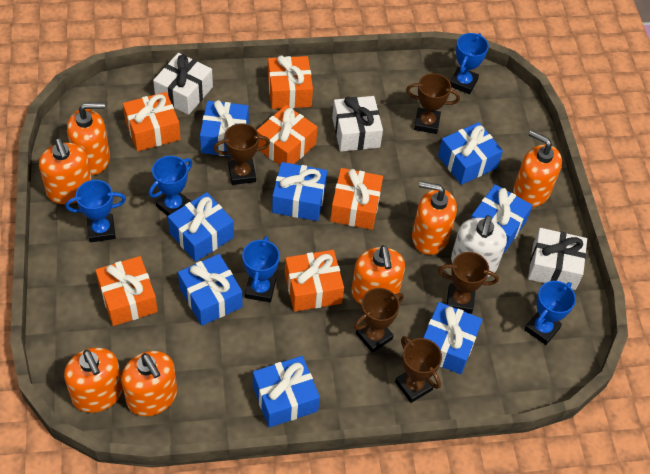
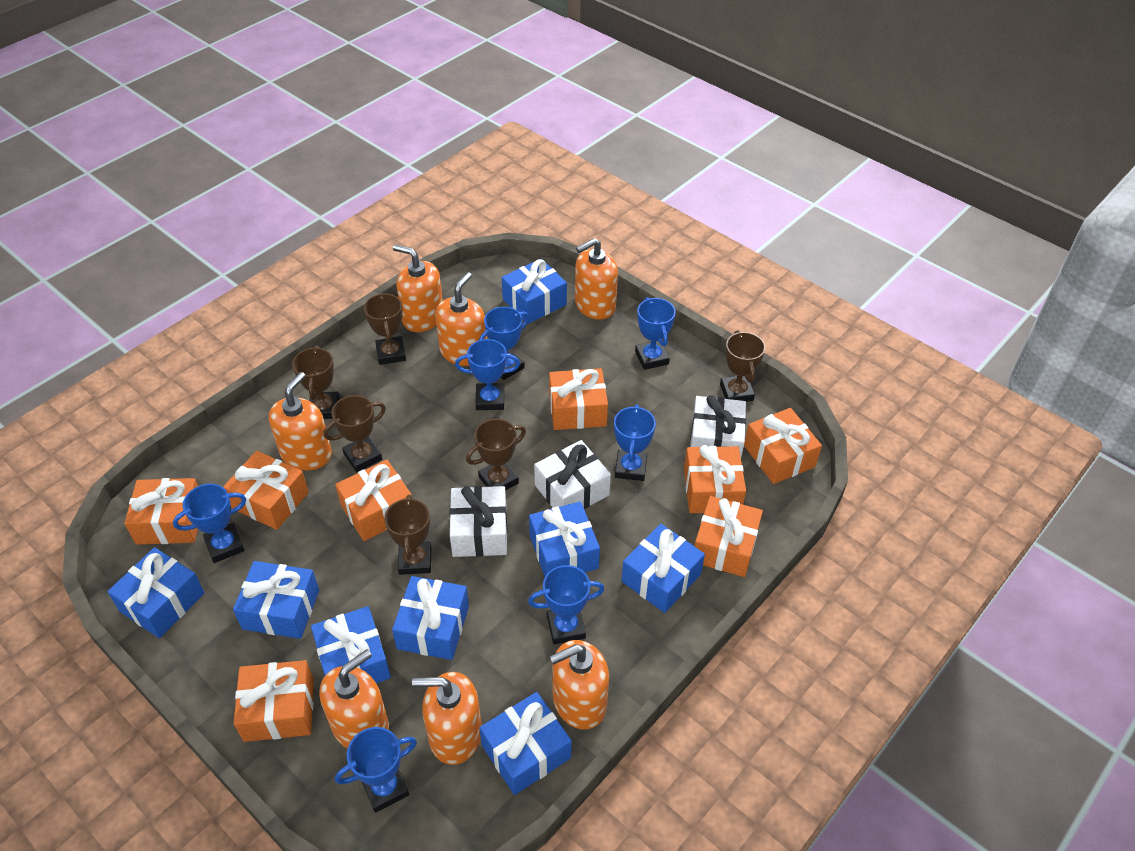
blue trophy: [65,180,126,242] [149,156,192,216] [242,236,280,302] [450,33,489,94] [524,281,576,345] = 5 -> [173,484,246,563] [335,727,417,813] [455,339,520,410] [479,307,529,380] [528,565,605,644] [614,404,656,481] [635,297,676,370] = 7
brown trophy: [213,123,270,185] [354,288,404,353] [395,336,442,403] [406,73,460,134] [438,252,499,314] = 5 -> [292,346,340,419] [323,395,386,472] [364,293,406,365] [384,494,431,575] [466,419,526,490] [720,330,766,402] = 6
orange gift: [95,256,158,326] [123,92,181,151] [257,105,318,165] [268,55,313,109] [285,250,344,312] [330,168,383,230] = 6 -> [124,478,198,545] [223,451,309,530] [234,660,314,742] [335,460,412,541] [549,368,608,430] [684,445,746,513] [695,496,763,577] [744,408,822,484] = 8
white soap dispenser: [451,215,507,277] = 1 -> none = 0

